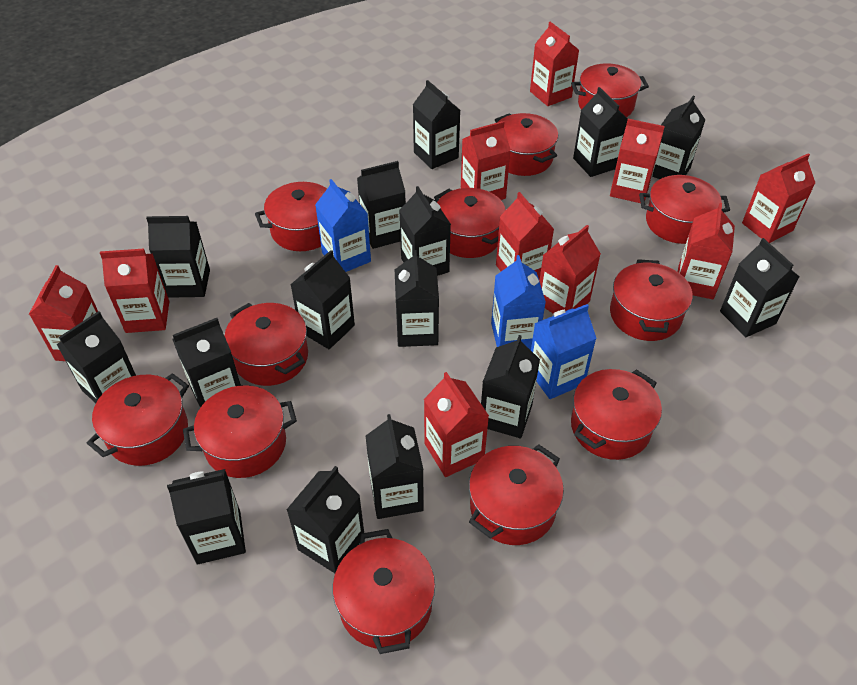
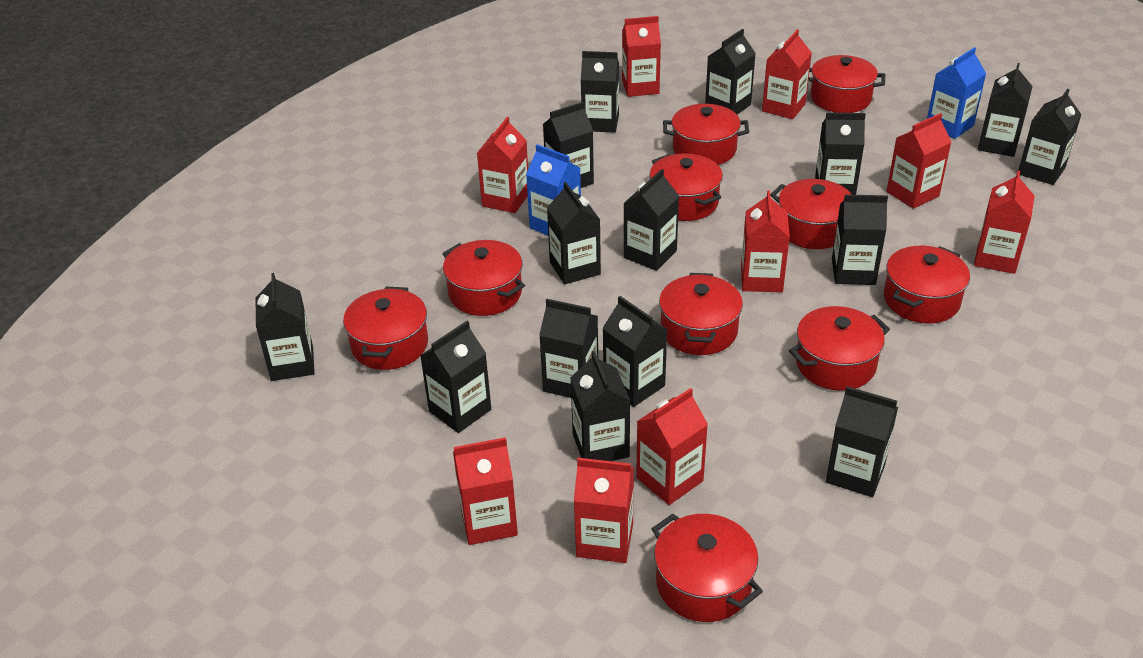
blue carton: [315,179,371,272] [491,255,546,350] [531,304,597,399] = 3 -> [526,144,581,235] [927,47,986,139] = 2
red carton: [29,265,98,361] [100,249,169,333] [424,372,489,477] [461,121,511,200] [496,192,554,280] [530,22,579,106] [539,225,601,313] [610,119,665,203] [678,203,735,299] [742,153,815,243] = 10 -> [453,437,518,545] [477,117,528,213] [574,458,634,563] [622,16,661,97] [636,388,708,505] [741,191,790,292] [762,29,812,119] [887,113,952,209] [974,171,1035,274] = 9
red pot: [87,373,189,466] [183,385,297,478] [225,303,308,386] [255,182,327,251] [332,529,435,654] [434,188,506,258] [469,444,564,545] [495,113,558,176] [571,63,649,117] [571,369,662,460] [610,259,692,341] [639,175,730,244] = 12 -> [343,287,428,370] [443,240,525,316] [649,153,723,221] [652,514,763,622] [659,273,743,355] [663,104,749,165] [770,179,852,249] [789,306,890,391] [808,55,885,113] [884,246,970,323] = 10

